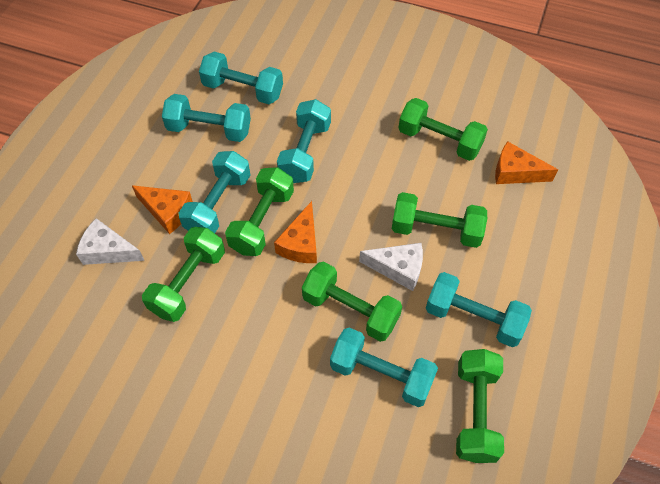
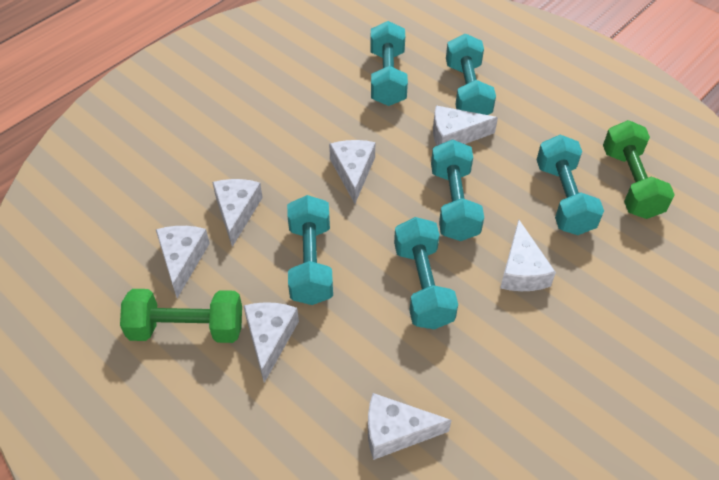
green dumbbell: [142,227,225,322] [225,167,294,256] [302,262,402,342] [392,192,487,248] [398,98,488,161] [456,349,504,463] = 6 -> [120,289,242,343] [603,120,675,219] = 2
orange cheese: [132,185,193,234] [274,201,317,263] [495,141,558,184] = 3 -> none = 0
white cheese: [76,218,145,265] [359,243,423,291] = 2 -> [155,226,210,298] [212,179,263,247] [243,302,299,383] [329,140,375,204] [368,393,452,460] [433,105,498,146] [500,220,556,291] = 7

